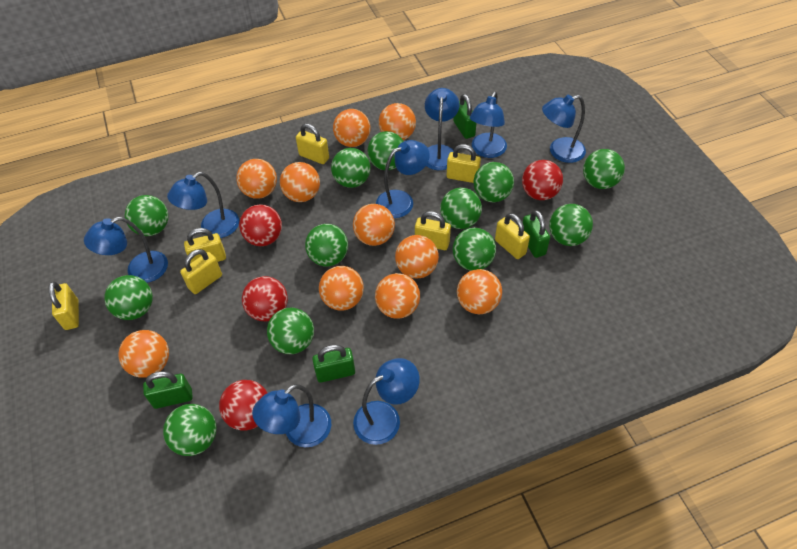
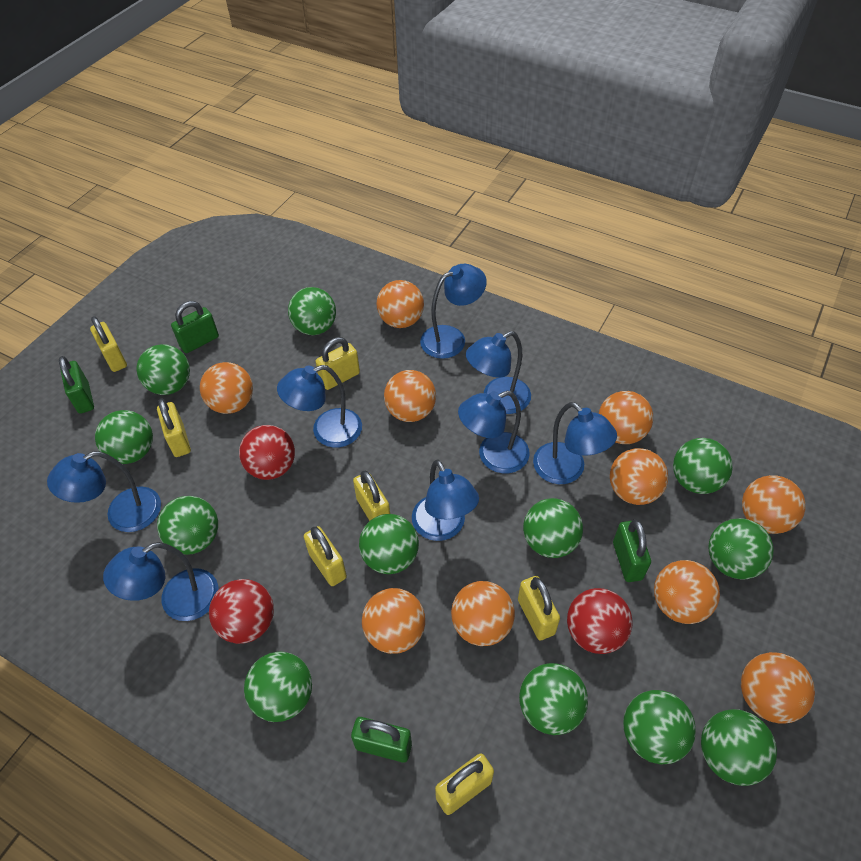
red ball: [219,380,267,431] [239,204,282,246] [242,276,288,321] [522,160,563,200] = 4 -> [209,579,274,644] [239,425,295,480] [567,588,633,654] = 3

